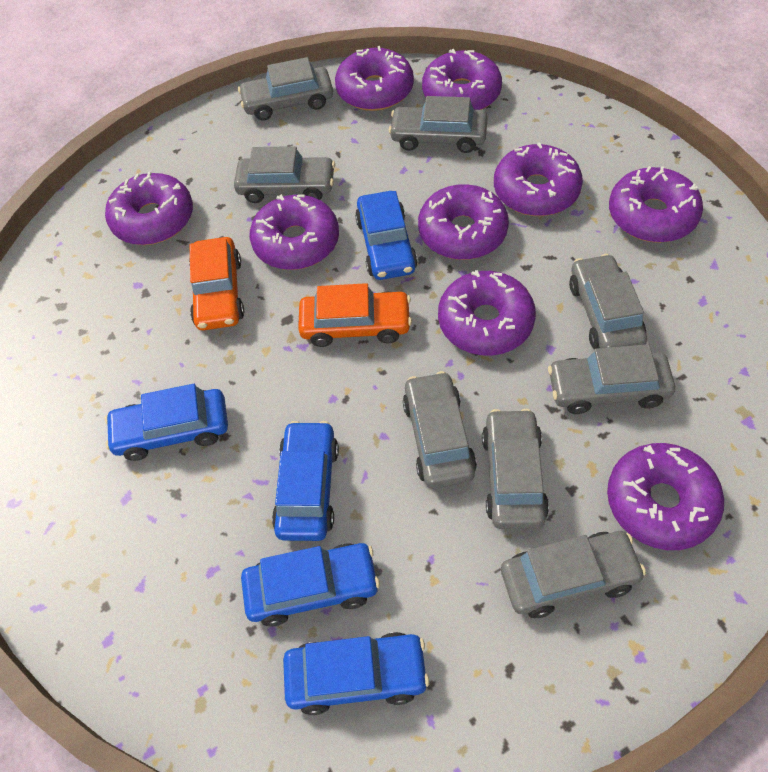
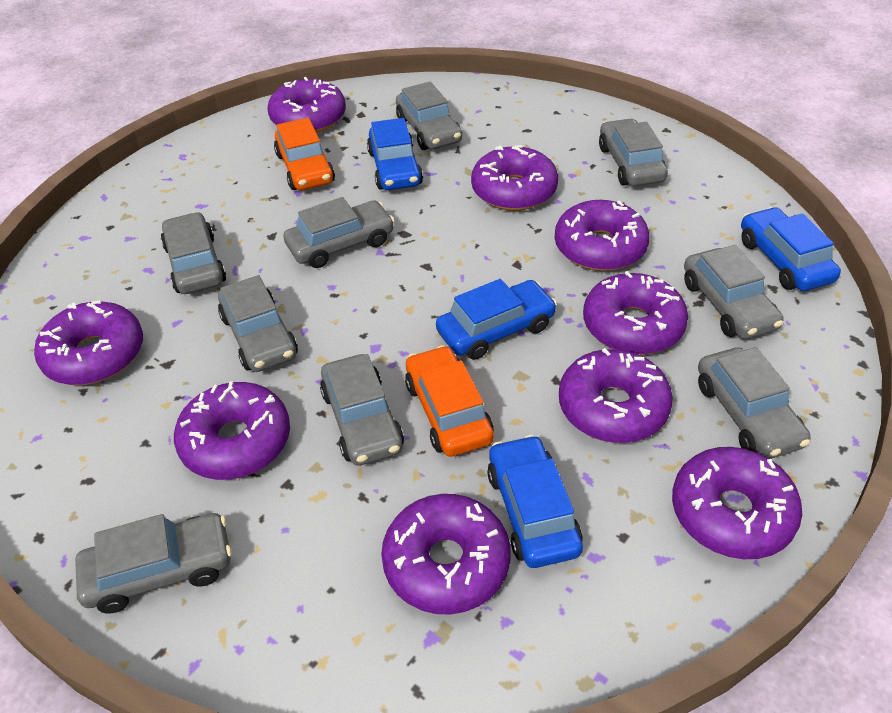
blue car: [105,384,228,461] [241,543,380,627] [272,421,339,541] [283,632,429,715] [355,191,418,280] = 5 -> [367,118,423,190] [436,279,557,360] [487,435,583,568] [741,207,841,291] = 4
grey car: [234,146,335,203] [238,57,333,120] [389,96,488,153] [403,371,477,489] [482,409,549,529] [501,531,646,618] [548,344,675,414] [569,254,647,349] = 8 -> [75,513,232,613] [161,212,226,294] [218,275,298,372] [283,197,395,268] [320,354,404,466] [396,82,462,150] [599,118,668,186] [684,245,783,339] [698,347,811,459] = 9

